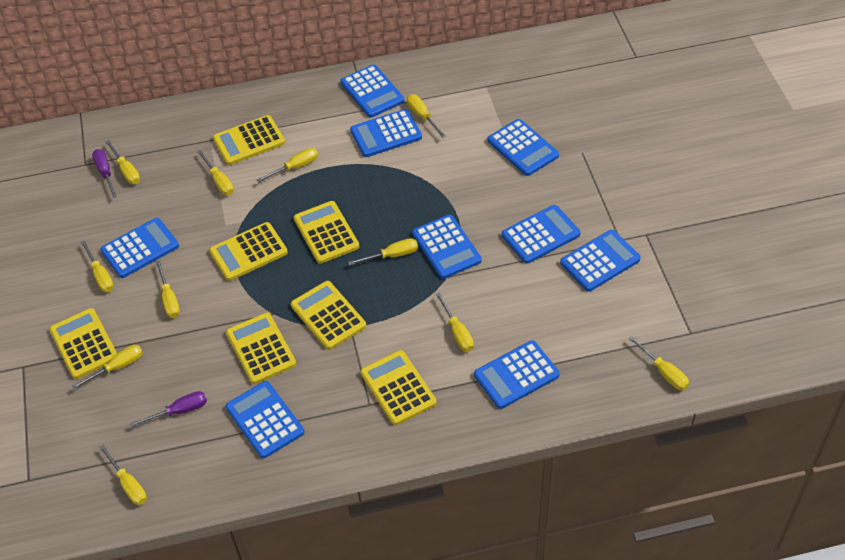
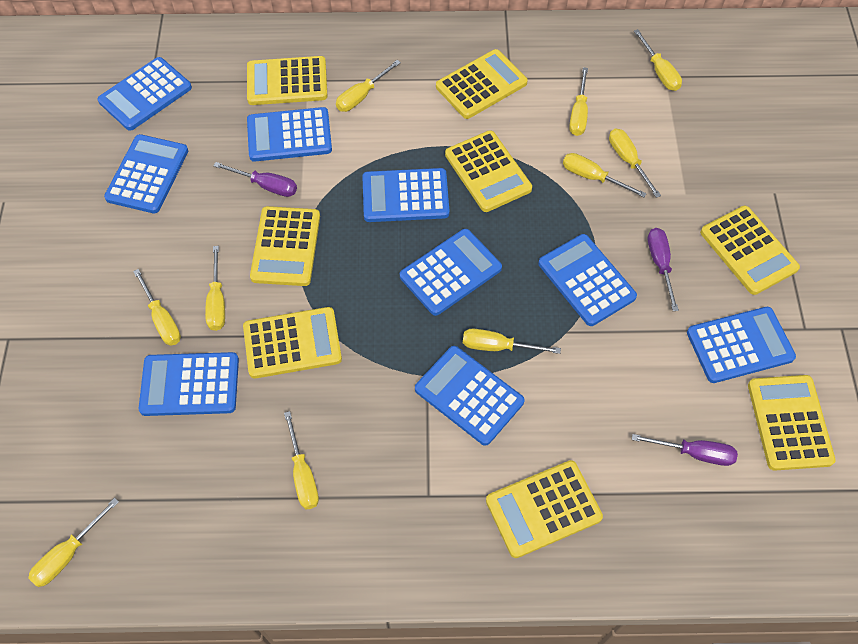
purple screwdriver: [92,149,117,198] [130,391,207,427] = 2 -> [214,162,297,197] [632,434,738,466] [648,228,679,311] = 3
yellow calculator: [49,308,117,379] [209,222,288,281] [213,115,285,165] [226,313,296,384] [291,281,366,350] [294,201,359,264] [360,350,437,425] = 7 -> [243,307,342,379] [247,56,327,105] [250,206,320,286] [436,49,528,119] [445,130,532,212] [486,460,603,558] [700,206,800,295] [748,375,836,471] = 8
yellow screwdriver: [72,345,143,390] [81,240,114,292] [99,445,147,505] [106,140,140,184] [156,260,180,318] [197,150,234,195] [257,148,318,183] [348,238,418,265] [407,94,445,138] [436,293,474,352] [629,336,689,390] = 11 -> [28,498,119,587] [133,269,181,346] [205,246,225,331] [284,411,319,509] [336,60,401,112] [463,329,561,354] [563,153,647,197] [569,67,588,136] [609,129,661,198] [634,29,682,91] = 10

